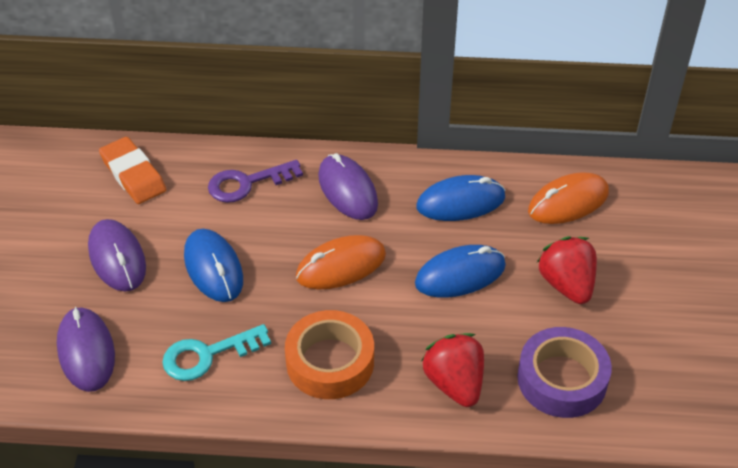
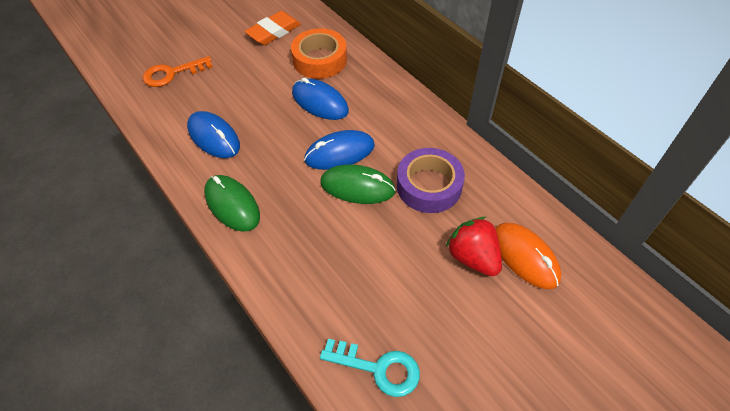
green mouse: none = 0 -> [204,175,260,232] [320,165,396,204] = 2
orange key: none = 0 -> [143,56,213,87] = 1
orange mouse: [296,235,386,289] [528,172,609,224] = 2 -> [495,223,561,289] = 1
purple key: [208,160,303,203] = 1 -> none = 0
purple mouse: [57,307,115,392] [88,219,146,292] [318,153,378,220] = 3 -> none = 0
red strawberry: [422,333,484,407] [537,236,597,304] = 2 -> [446,217,502,276] = 1

